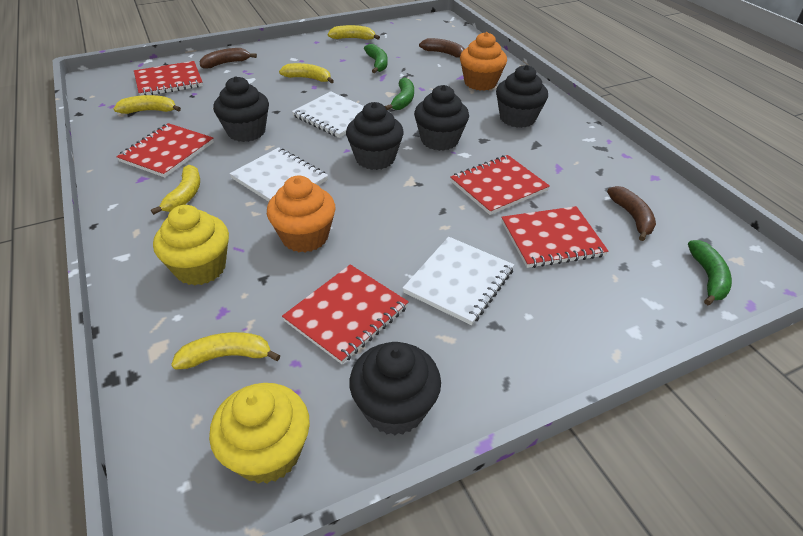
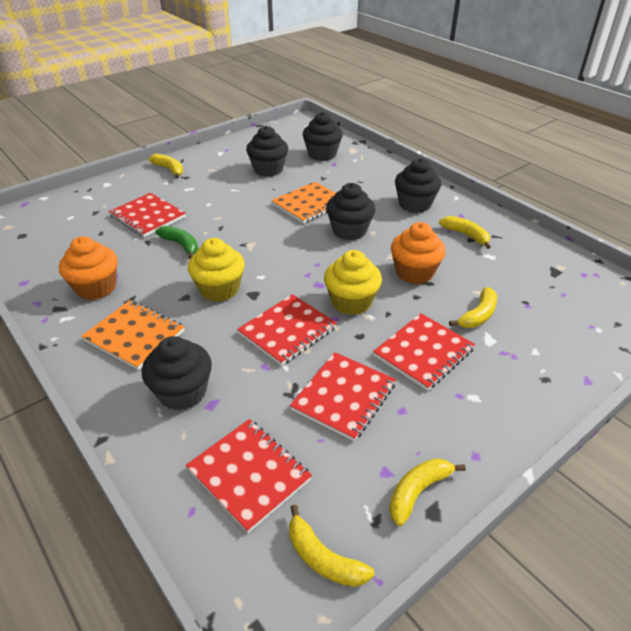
brown banana: [200,48,257,69] [419,38,465,58] [607,186,656,241] = 3 -> none = 0
green banana: [364,44,388,73] [385,77,414,110] [688,240,732,305] = 3 -> [155,226,198,259] = 1
orange notebook: none = 0 -> [81,300,185,370] [272,182,336,224] = 2
white notebook: [230,147,328,202] [292,91,364,138] [403,237,514,325] = 3 -> none = 0

